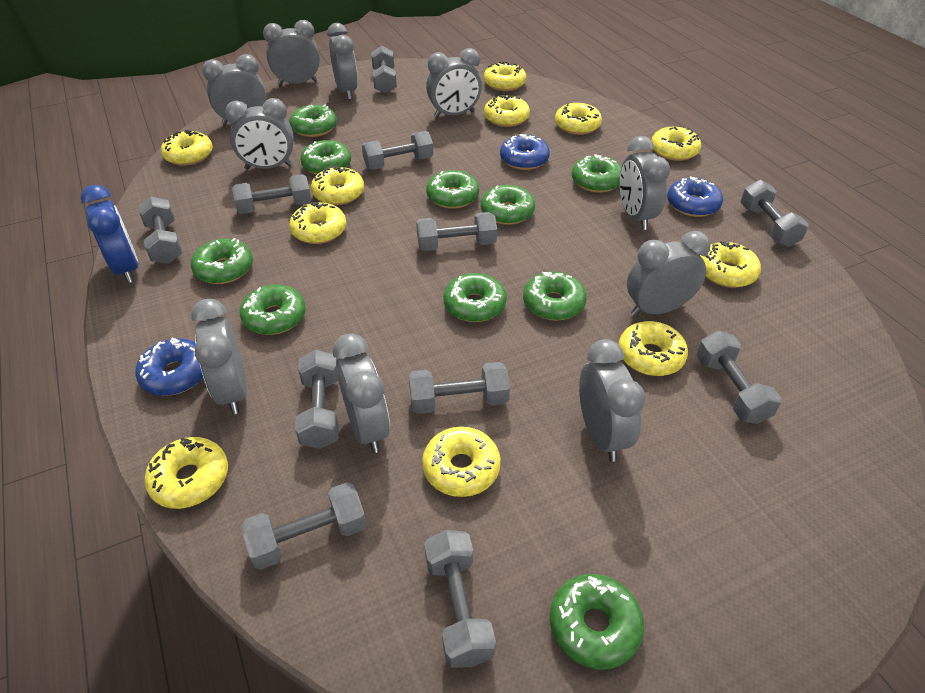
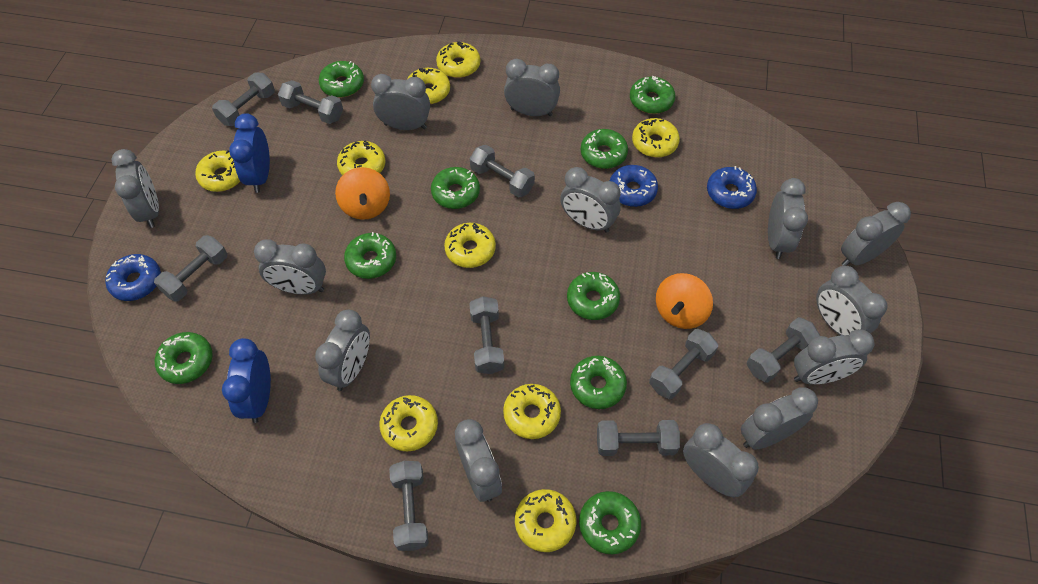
blue clock: [80,185,138,283] = 1 -> [222,338,271,423] [229,113,270,193] = 2
green donut: [191,238,253,284] [240,284,306,335] [289,105,337,137] [300,140,351,175] [426,170,479,209] [443,273,507,322] [481,185,535,225] [523,272,587,321] [550,574,644,670] [572,154,622,193] = 10 -> [155,332,213,384] [319,61,364,97] [344,232,396,279] [431,167,480,209] [567,272,620,320] [570,356,627,409] [579,491,641,554] [581,129,628,169] [630,76,675,114] = 9
grey clock: [191,299,247,414] [202,54,266,126] [225,98,294,170] [263,20,320,86] [327,23,358,99] [333,333,390,453] [426,48,482,118] [579,339,645,462] [620,136,670,230] [627,231,711,316] = 10 -> [111,149,159,228] [254,239,326,295] [315,310,370,391] [371,74,430,130] [455,419,502,502] [504,59,560,116] [560,167,621,233] [683,423,759,497] [741,387,818,449] [768,178,808,259] [794,329,874,385] [816,266,887,335] [841,202,911,266] = 13
grey dumbbell: [138,196,182,264] [232,174,311,214] [242,482,367,570] [295,350,339,449] [362,131,433,170] [371,46,397,94] [409,362,510,414] [416,212,497,251] [424,530,496,668] [696,331,782,424] [740,180,809,247] = 11 -> [154,235,228,302] [212,73,275,126] [278,80,343,124] [389,461,429,551] [469,296,504,374] [470,145,535,198] [597,420,680,456] [649,329,718,399] [747,317,820,383] = 9
orange spinning top: none = 0 -> [335,167,390,220] [656,273,713,329] = 2
yellow donut: [144,437,228,509] [161,130,213,166] [289,202,346,244] [311,166,364,205] [422,427,501,497] [484,62,526,91] [484,95,530,127] [555,103,602,135] [619,321,688,376] [651,127,701,161] [700,241,761,288] = 11 -> [195,150,240,192] [337,141,385,175] [379,395,438,452] [407,68,450,104] [436,41,480,78] [444,223,496,268] [503,384,561,439] [515,489,576,552] [632,118,680,157] = 9

